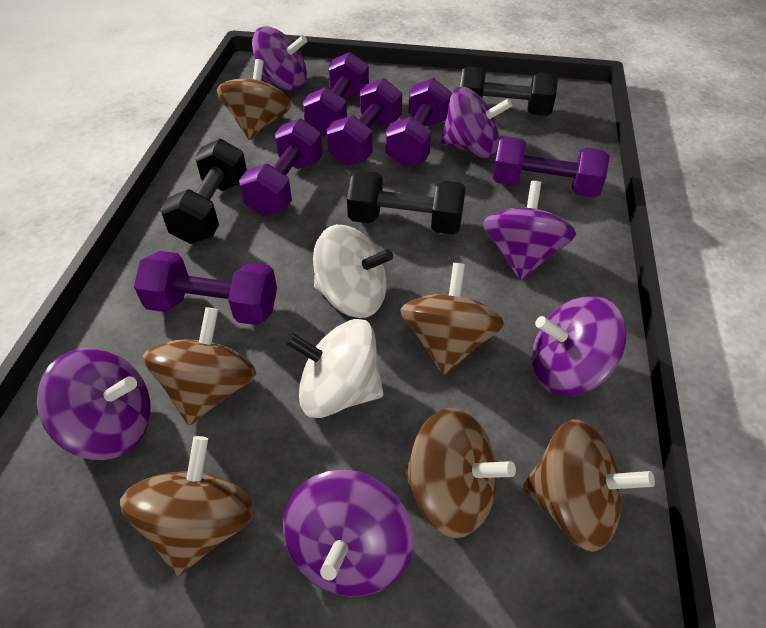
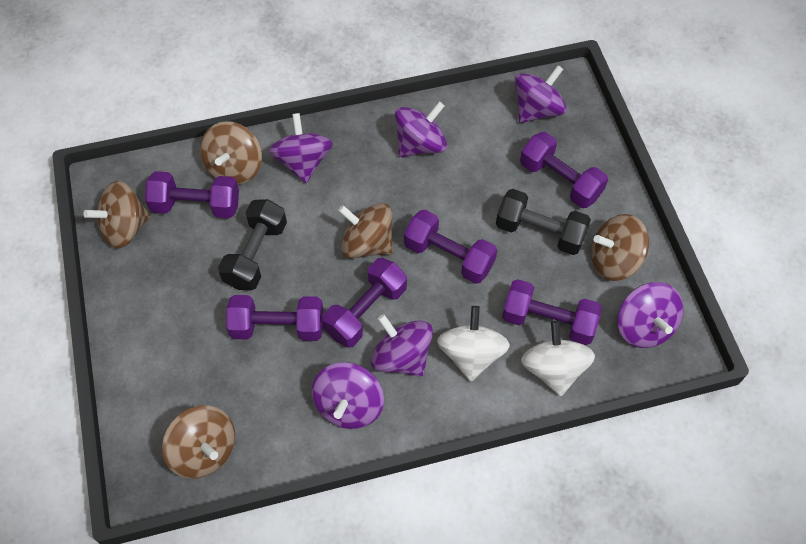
black dumbbell: [160,139,247,244] [347,171,466,234] [460,66,558,116] = 3 -> [218,199,287,290] [496,189,591,255] = 2
brown spinning top: [120,436,255,576] [143,307,257,425] [217,59,291,140] [400,263,504,375] [404,408,516,538] [523,419,655,552] = 6 -> [83,181,151,248] [162,405,235,479] [200,121,262,185] [338,203,393,258] [591,214,649,281] = 5

